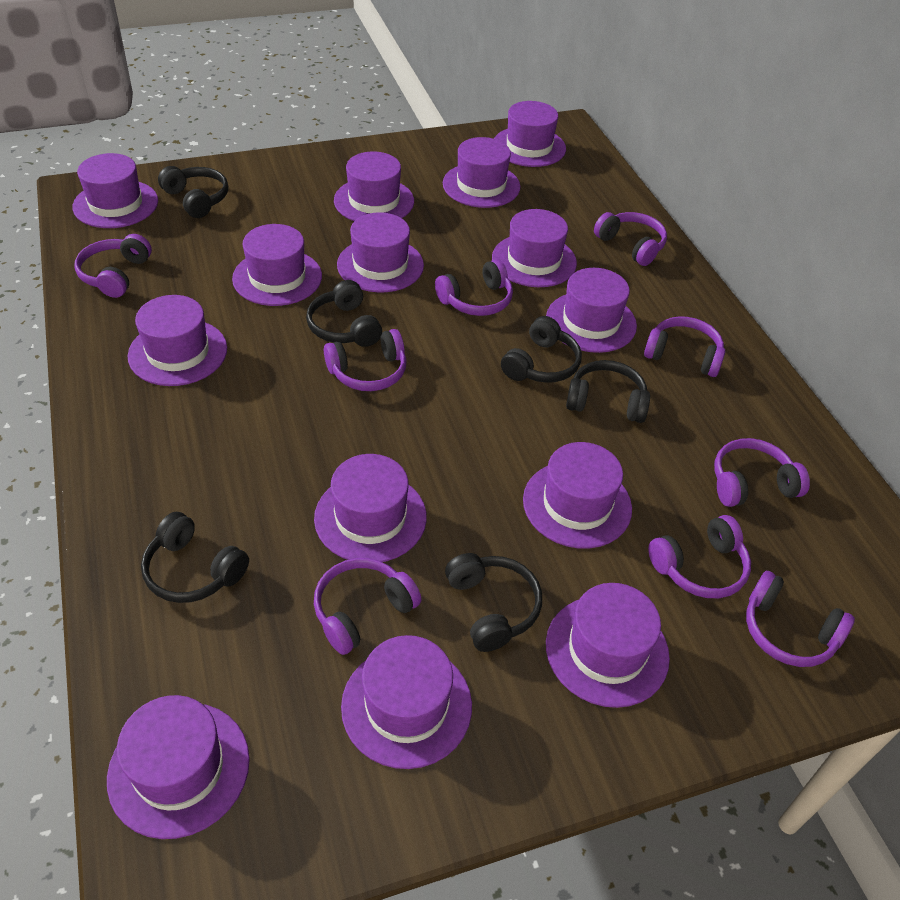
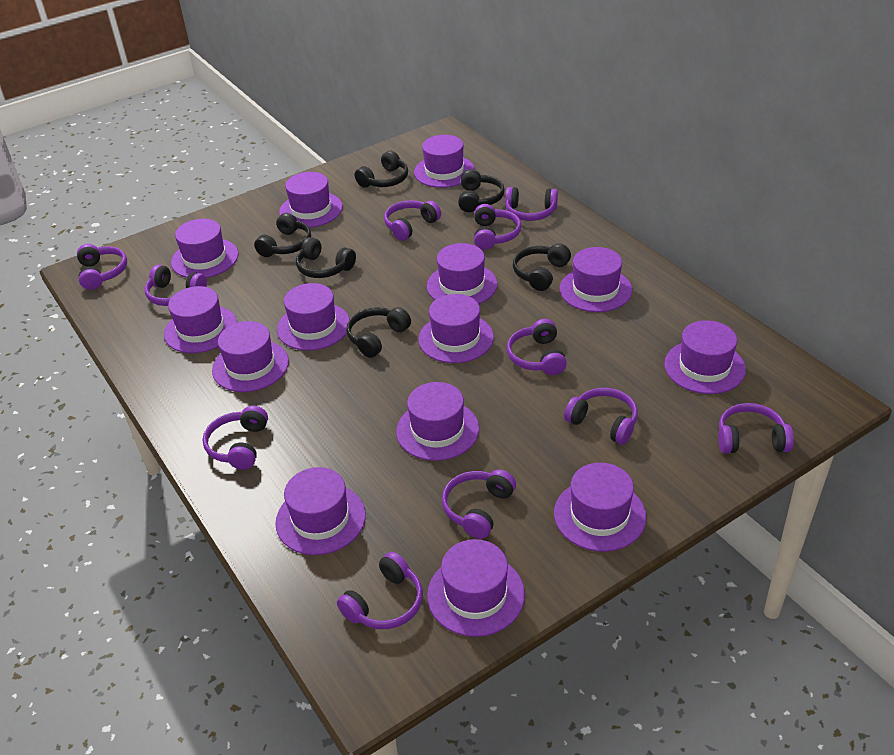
purple headphones: [74,234,152,298] [314,558,421,655] [324,329,407,391] [435,259,513,316] [594,212,667,266] [644,316,725,377] [648,515,751,598] [714,438,810,507] [746,571,855,667] = 9 -> [77,244,127,290] [145,265,207,306] [202,405,268,470] [337,552,423,629] [384,200,441,241] [442,469,516,539] [474,204,522,250] [505,187,558,221] [507,319,567,375] [564,388,638,445] [718,403,794,454] = 11

